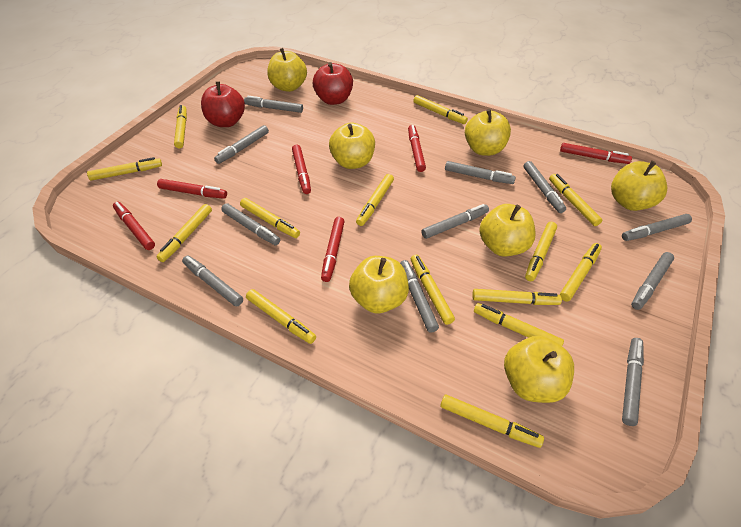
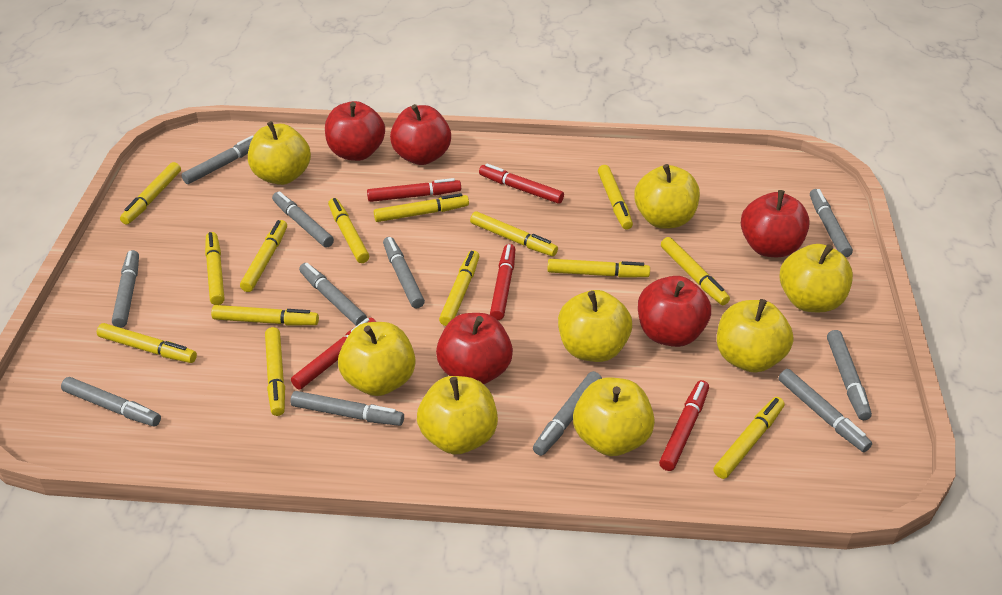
red apple: [201,81,245,127] [313,62,353,105] = 2 -> [325,101,385,161] [390,104,451,165] [436,313,513,384] [638,276,711,347] [741,190,810,257] = 5
red marker: [113,202,155,250] [157,179,227,199] [292,145,311,194] [321,217,345,282] [408,125,426,172] [560,143,632,164] = 6 -> [291,318,376,389] [367,178,461,202] [479,164,564,204] [490,244,515,320] [659,380,709,471] = 5
yellow apple: [267,48,307,92] [329,123,375,169] [349,256,409,313] [465,109,511,156] [479,204,536,257] [504,336,574,403] [611,161,667,211] = 7 -> [248,121,311,185] [338,322,415,396] [417,376,498,455] [558,290,632,362] [573,377,655,456] [634,164,700,229] [717,299,793,373] [780,244,853,312] = 8

